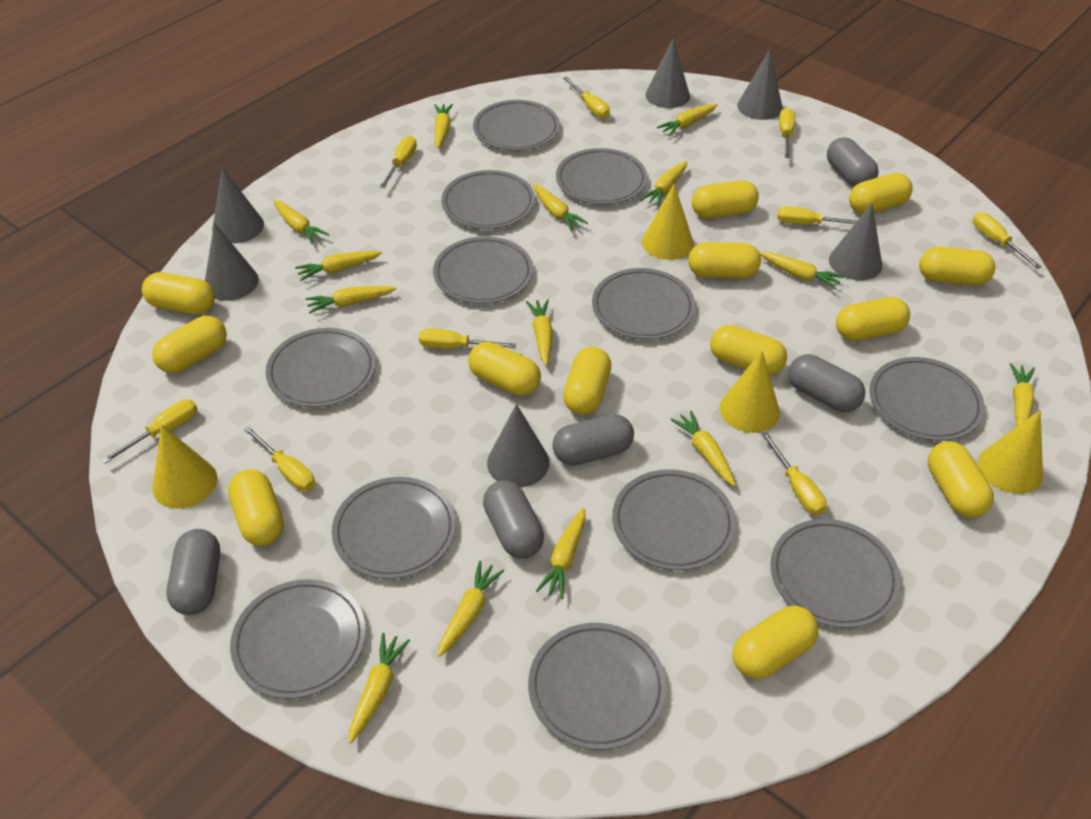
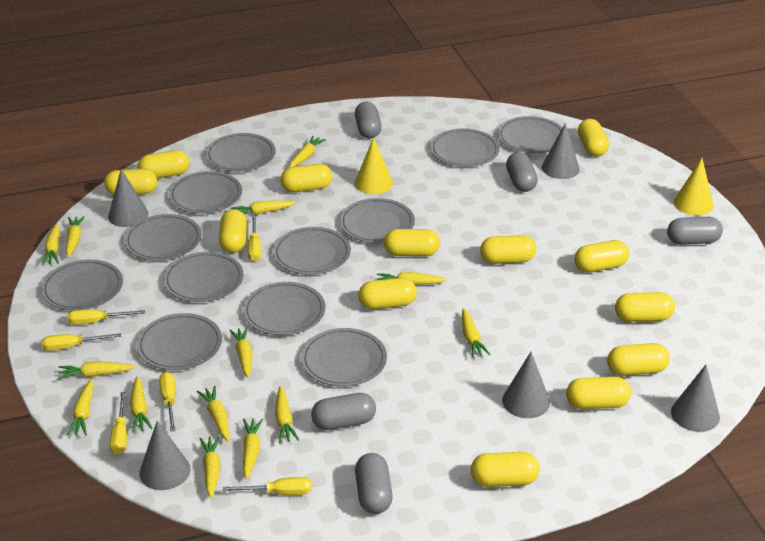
grey cone: [205,223,259,301] [212,167,264,243] [487,404,549,487] [645,38,690,108] [737,49,783,120] [829,203,882,280] = 6 -> [108,169,148,227] [140,421,190,490] [502,352,550,418] [542,123,580,179] [671,365,720,432] = 5
yellow cone: [153,424,217,509] [642,183,694,260] [720,351,780,433] [978,410,1043,494] = 4 -> [355,137,393,194] [674,158,714,215] = 2
yellow screwdriver: [101,399,197,464] [244,426,315,491] [380,136,417,188] [419,328,516,349] [563,77,610,119] [761,432,827,515] [777,206,857,225] [779,108,795,158] [973,212,1041,269] = 9 -> [42,333,121,351] [68,309,145,325] [110,392,127,455] [159,372,176,432] [223,477,311,495] [248,216,261,261] = 6

